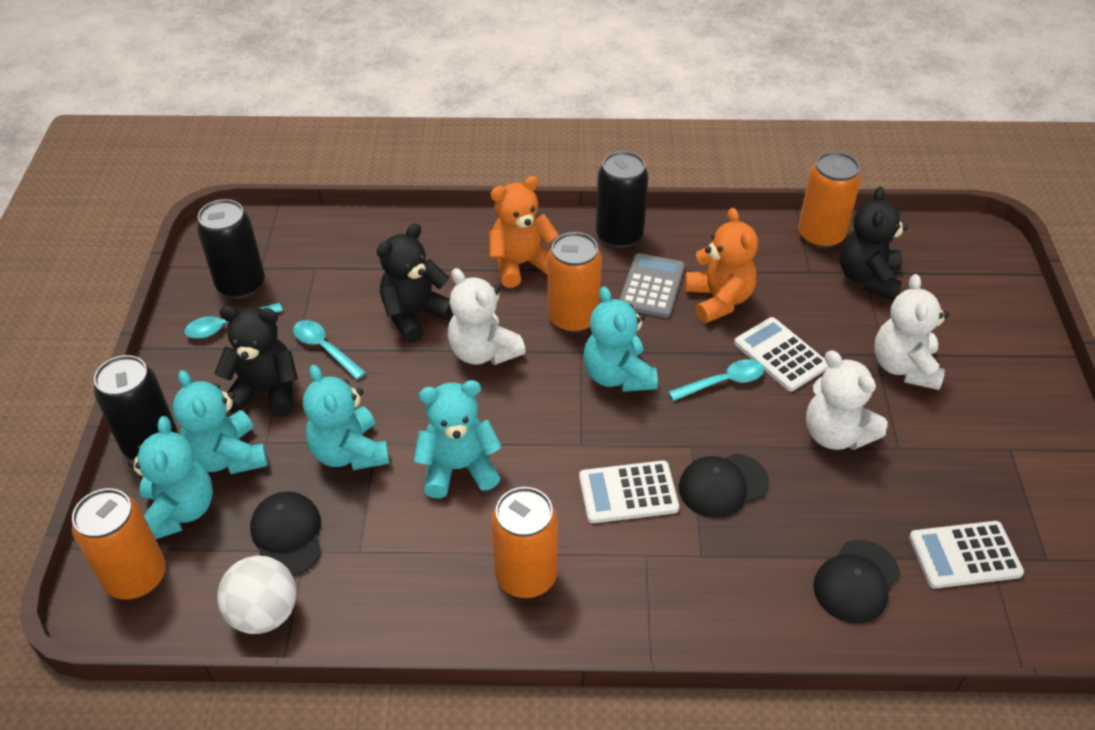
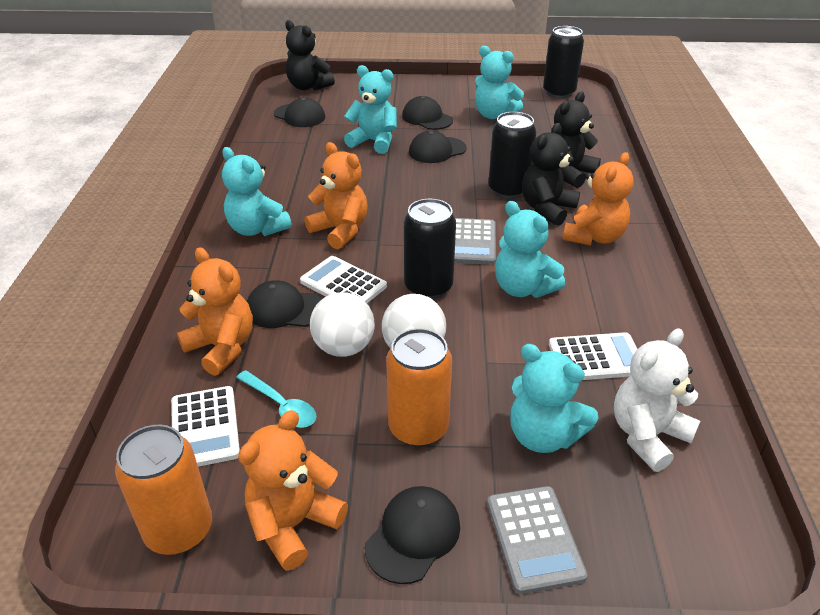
black cap: [250,491,322,576] [679,453,769,518] [813,540,900,623] = 3 -> [247,280,323,328] [274,98,325,127] [365,486,460,584] [402,96,453,130] [409,131,467,163] = 5
grey calculator: [619,253,685,318] = 1 -> [454,218,496,265] [487,486,588,594] = 2
orange can: [72,488,166,599] [491,487,558,598] [547,232,602,333] [798,152,861,249] = 4 -> [115,425,212,555] [386,328,452,447] = 2
orange teddy bear: [489,176,559,288] [685,208,758,323] = 2 -> [177,248,253,376] [238,410,348,571] [304,142,367,249] [562,152,634,245] = 4
turquoise spoon: [184,303,283,338] [293,320,366,380] [668,359,764,401] = 3 -> [236,370,316,428] = 1
white ball: [217,556,297,634] = 1 -> [310,292,375,357] [382,294,446,348] = 2
white teddy bear: [448,268,526,365] [806,350,888,450] [875,274,949,390] = 3 -> [614,328,700,472] = 1

